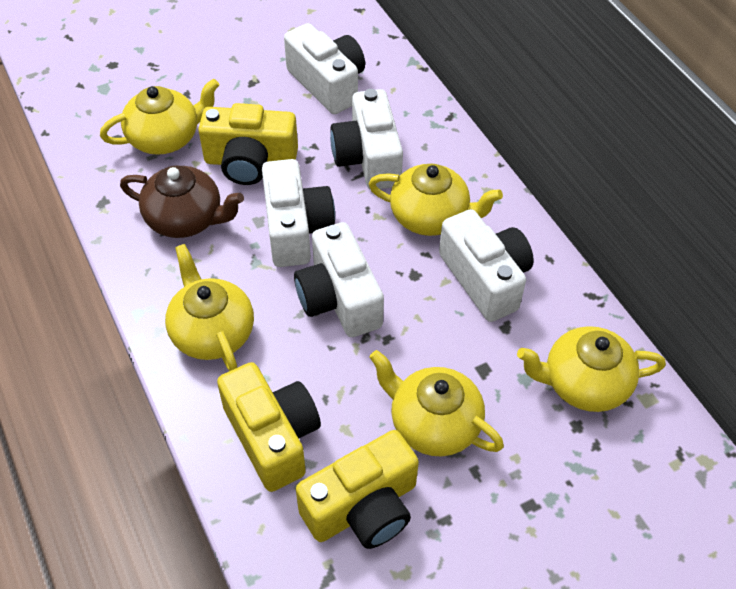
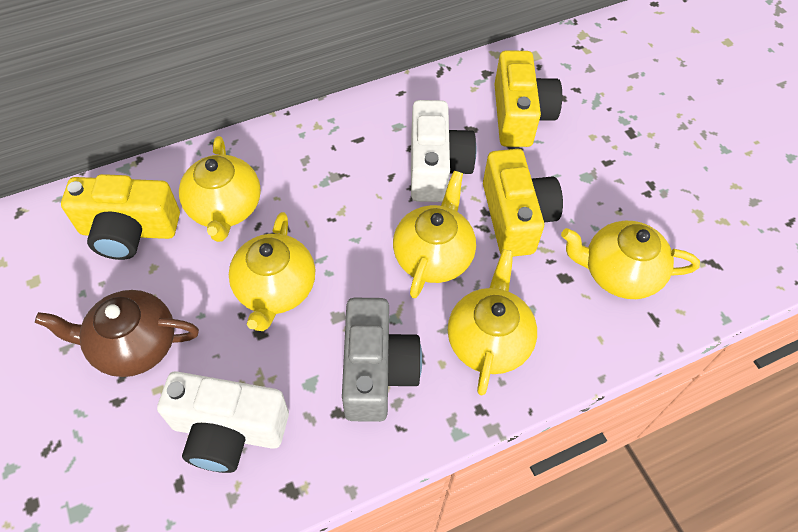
grey camera: none = 0 -> [342,298,422,422] = 1
white camera: [262,159,335,267] [284,23,365,114] [294,222,384,337] [330,89,403,190] [439,209,534,322] = 5 -> [157,371,289,473] [411,100,476,202] = 2

